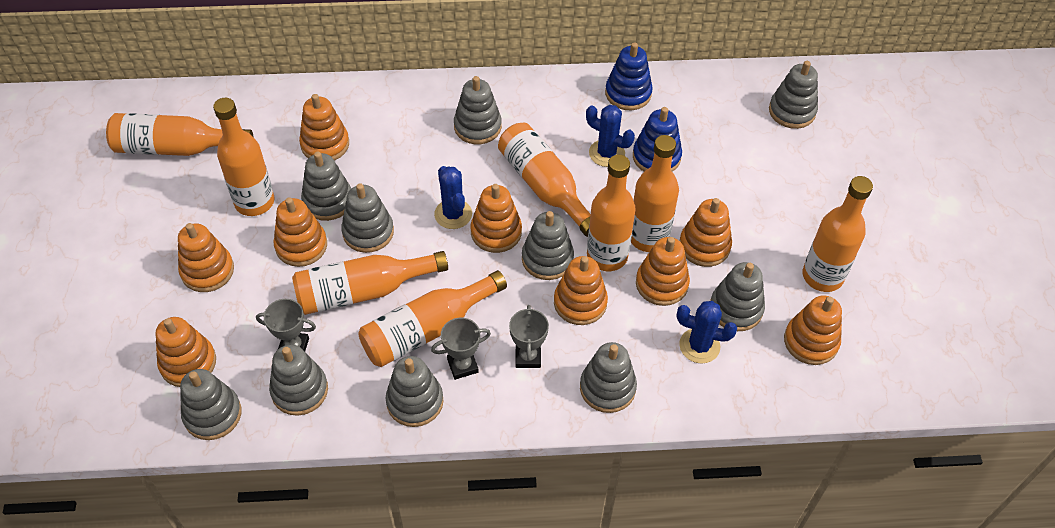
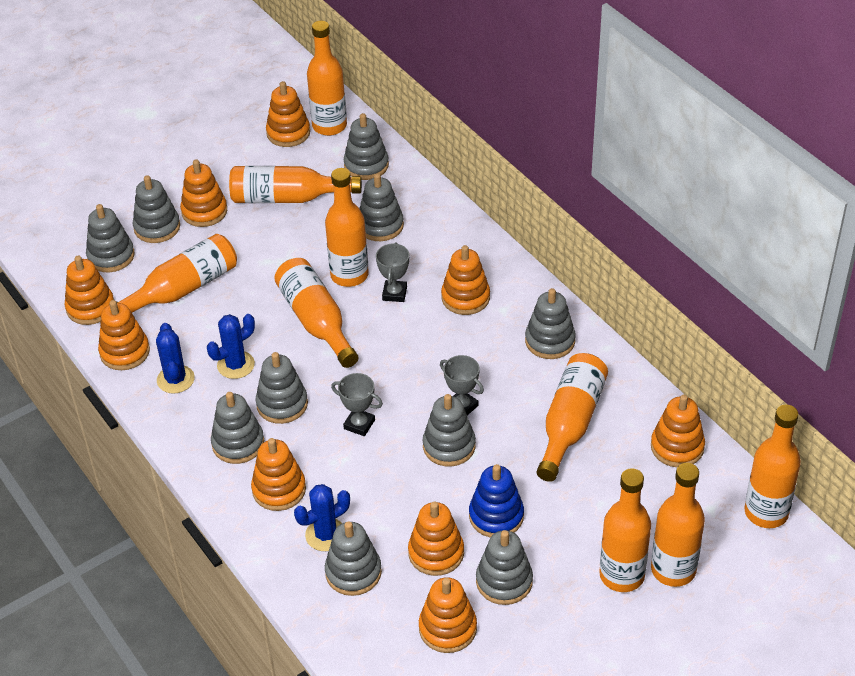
blue stacking toy: [605,42,653,110] [633,107,682,172] = 2 -> [469,464,524,537] = 1
orange bottle: [106,113,253,156] [213,98,274,216] [292,251,448,315] [358,270,507,367] [498,123,591,237] [587,155,636,271] [631,135,679,252] [803,176,873,292] = 8 -> [117,234,237,313] [229,166,362,203] [274,258,359,368] [307,21,347,136] [325,168,369,287] [537,353,608,482] [599,468,651,592] [651,463,705,587] [745,404,801,528] = 9

